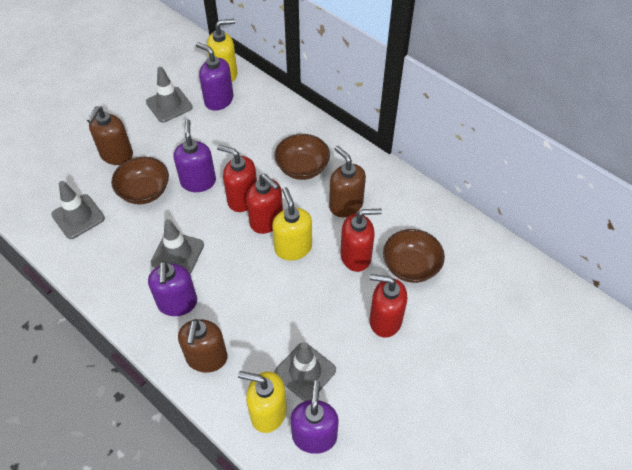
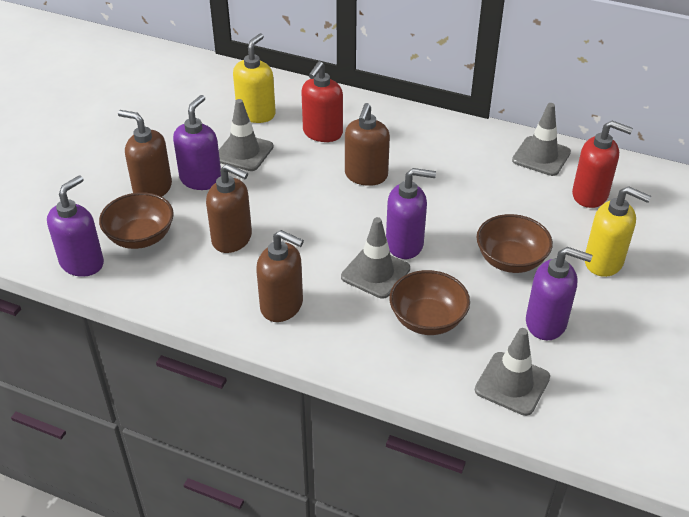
brown soap dispenser: [87,106,133,165] [178,319,228,373] [329,146,366,217] = 3 -> [118,110,172,197] [206,164,252,253] [256,230,304,322] [345,103,390,186] = 4
red soap dispenser: [217,145,257,212] [246,174,283,234] [340,209,382,272] [369,274,407,338] = 4 -> [301,61,343,142] [572,121,633,208] = 2
yellow soap dispenser: [207,19,237,82] [238,371,287,433] [272,187,312,261] = 3 -> [233,33,276,123] [585,186,651,277] = 2

